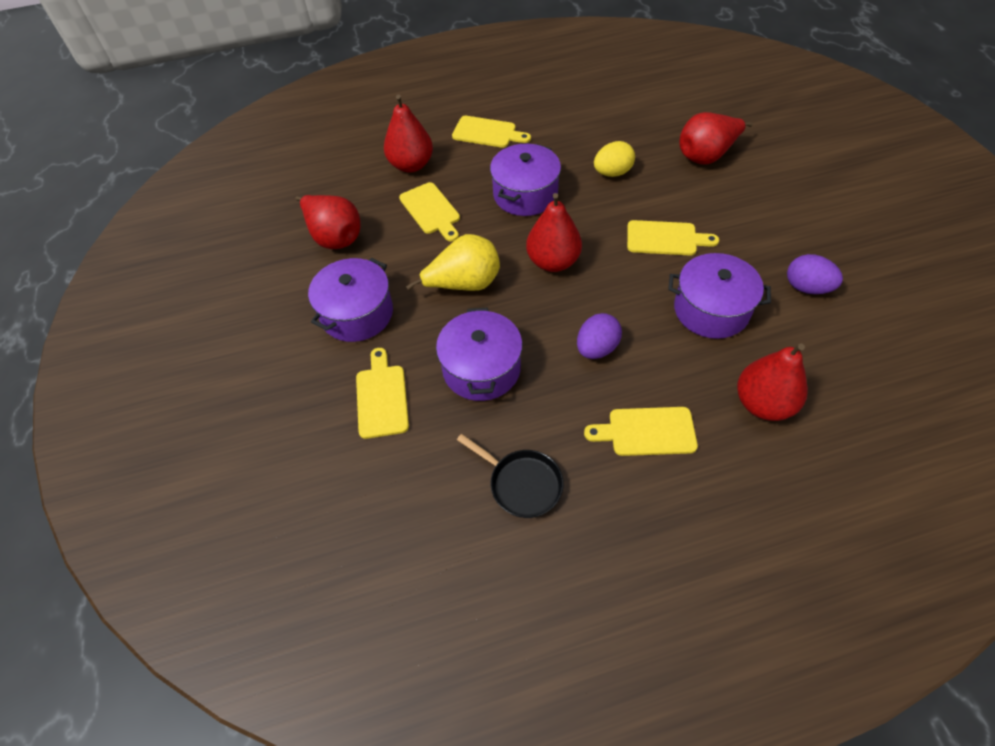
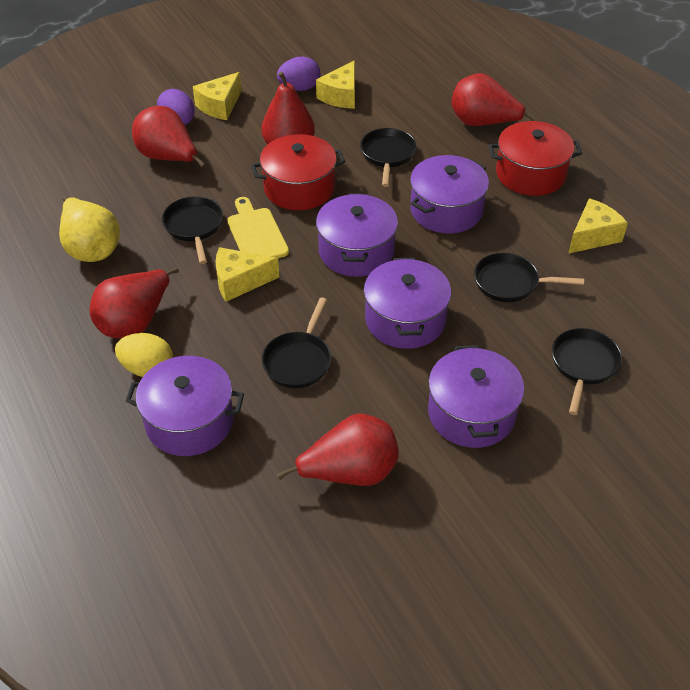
black pan: [457,434,564,518] = 1 -> [162,196,223,264] [262,297,331,388] [360,128,417,187] [474,253,584,302] [552,328,622,415] = 5
purple pot: [308,258,393,342] [436,308,522,401] [490,144,561,216] [668,253,771,339] = 4 -> [126,356,244,456] [316,193,398,277] [364,258,451,349] [410,155,489,234] [428,345,524,448] = 5
red pot: none = 0 -> [251,134,346,210] [489,121,582,196] = 2
yellow cheese: none = 0 -> [193,72,242,120] [215,247,279,302] [316,60,355,109] [568,198,628,254] = 4
yellow cutting board: [356,348,409,439] [399,182,460,242] [452,116,531,148] [584,407,698,456] [627,220,719,256] = 5 -> [227,197,289,258] = 1

